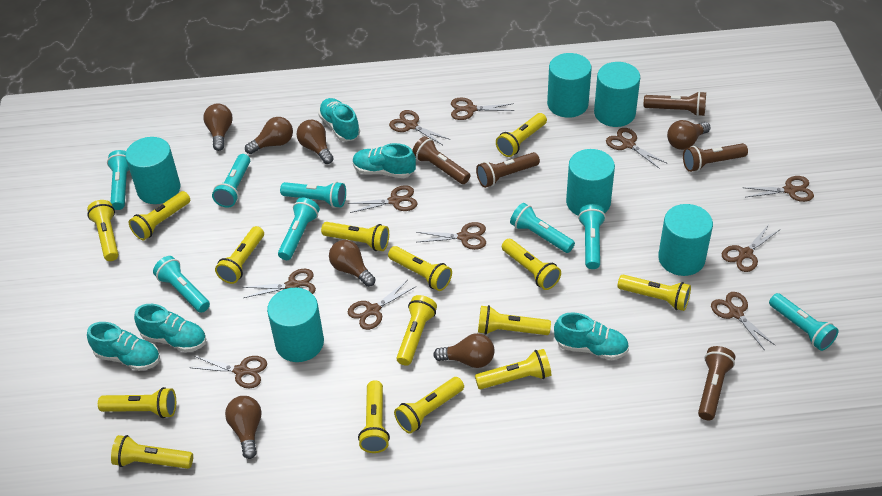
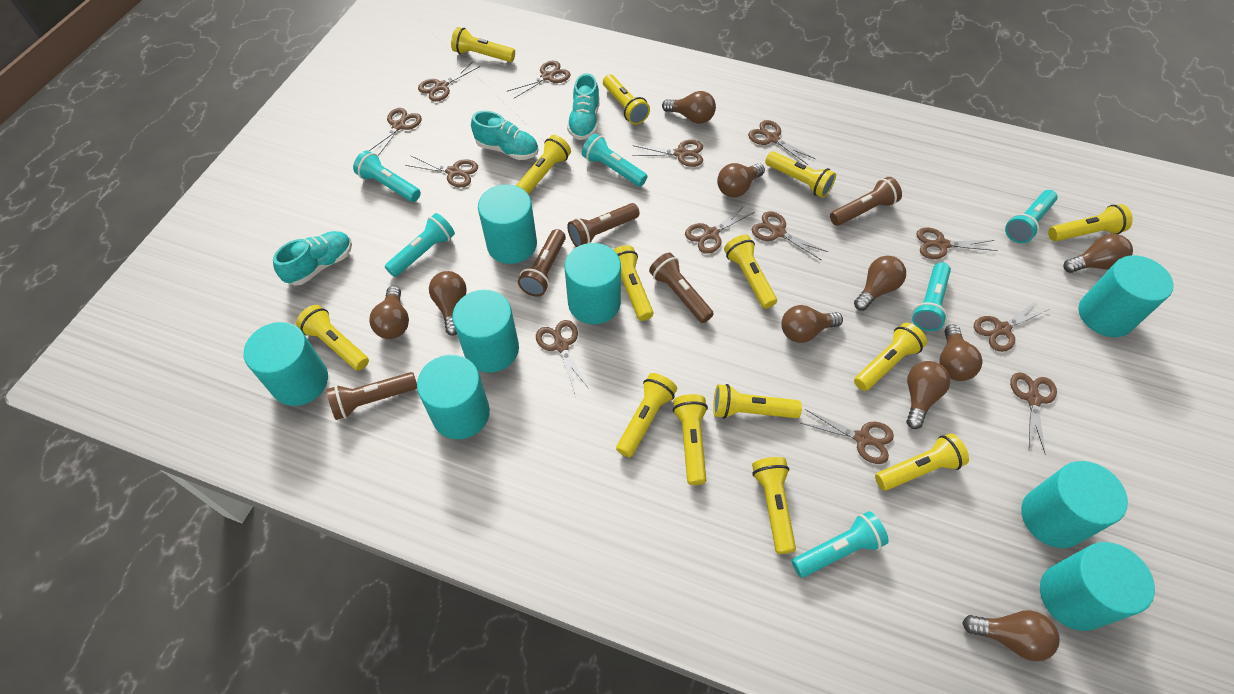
brown light bulb: [203,103,233,151] [225,396,261,459] [245,117,293,154] [296,120,334,164] [329,240,376,287] [433,333,495,368] [667,120,711,150] = 7 -> [369,286,409,339] [429,271,467,336] [662,91,716,124] [717,163,765,197] [781,305,843,343] [854,256,906,311] [906,361,950,429] [939,324,982,381] [962,610,1059,661] [1063,234,1133,273] = 10
brown scissors: [189,356,267,389] [242,269,316,298] [348,185,418,213] [348,280,416,330] [389,110,450,145] [417,222,486,250] [451,97,514,120] [606,128,668,169] [711,292,775,351] [722,226,779,272] [742,176,814,202] = 11 -> [368,108,422,156] [405,155,478,187] [418,62,480,102] [508,61,571,99] [536,320,589,394] [632,140,703,167] [685,205,755,254] [748,120,816,165] [752,211,828,260] [800,409,894,464] [916,228,998,259] [974,300,1049,352] [1010,372,1057,455] = 13
turquoise cylinder: [125,137,181,204] [267,288,324,362] [547,53,592,118] [566,149,615,216] [594,62,640,127] [658,204,713,276] = 6 -> [244,322,328,406] [417,355,490,439] [452,290,519,373] [478,184,537,264] [565,243,621,324] [1021,461,1128,548] [1040,542,1155,631] [1078,255,1174,337] = 8
turquoise flashlight: [107,150,129,210] [153,256,210,313] [212,154,250,208] [278,198,320,260] [280,181,346,208] [510,203,575,253] [578,204,606,269] [769,293,839,351] = 8 -> [353,151,421,202] [385,213,455,277] [582,134,647,187] [792,511,889,577] [912,262,951,331] [1005,190,1058,243] = 6
turquoise shoe: [87,322,160,371] [134,304,206,352] [318,98,360,141] [353,143,416,178] [554,312,629,360] = 5 -> [273,231,352,286] [471,111,538,160] [567,73,600,140] = 3
yellow flashlight: [87,200,119,261] [98,387,176,418] [111,435,193,469] [129,191,190,240] [215,226,264,284] [321,222,389,251] [358,380,390,453] [388,246,452,291] [394,377,464,434] [396,295,437,366] [475,349,551,389] [478,305,551,335] [496,113,547,157] [502,239,561,290] [618,275,691,311] = 15 -> [296,305,369,371] [451,27,515,62] [516,135,571,195] [603,75,650,125] [613,245,653,321] [616,373,677,457] [673,394,708,485] [713,384,802,419] [724,235,777,309] [752,457,796,554] [765,151,836,198] [854,323,927,391] [875,433,969,491] [1048,204,1133,241] = 14

